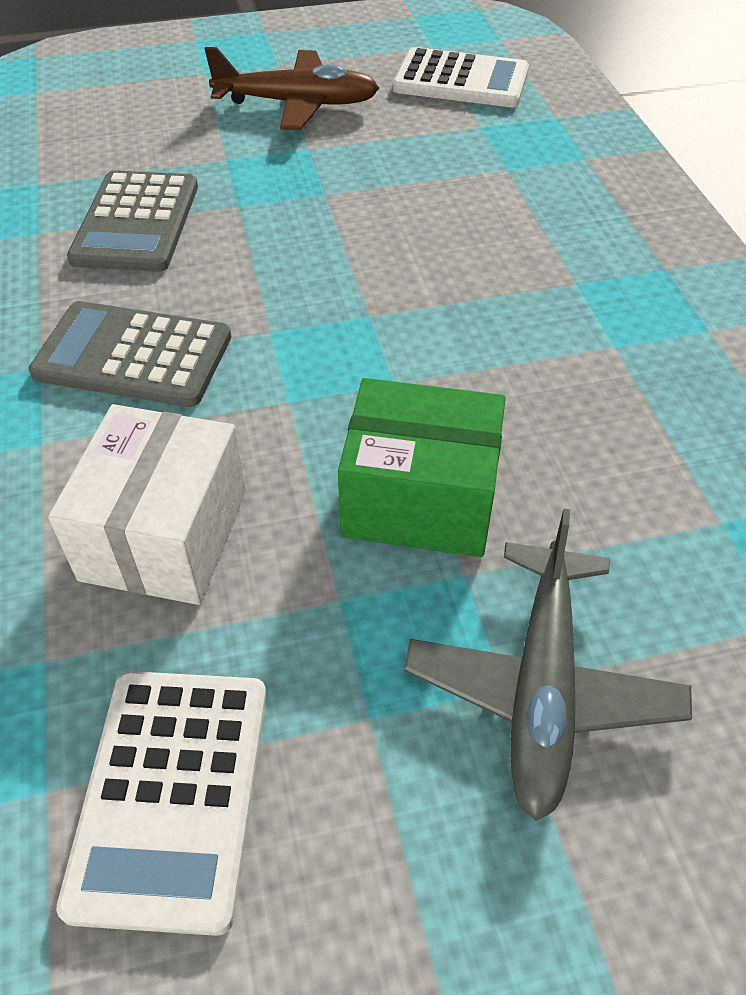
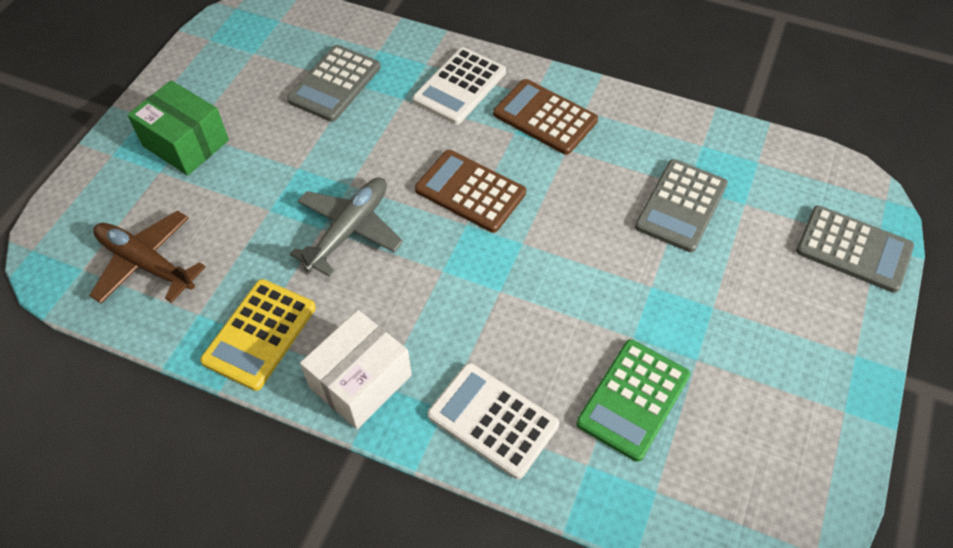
brown calculator: none = 0 -> [415,150,526,233] [493,79,598,155] = 2
green calculator: none = 0 -> [576,339,690,462] = 1
grey calculator: [29,301,231,407] [67,170,198,272] = 2 -> [287,45,381,122] [635,159,728,252] [796,205,914,293] = 3
yellow calculator: none = 0 -> [200,279,316,391] = 1

